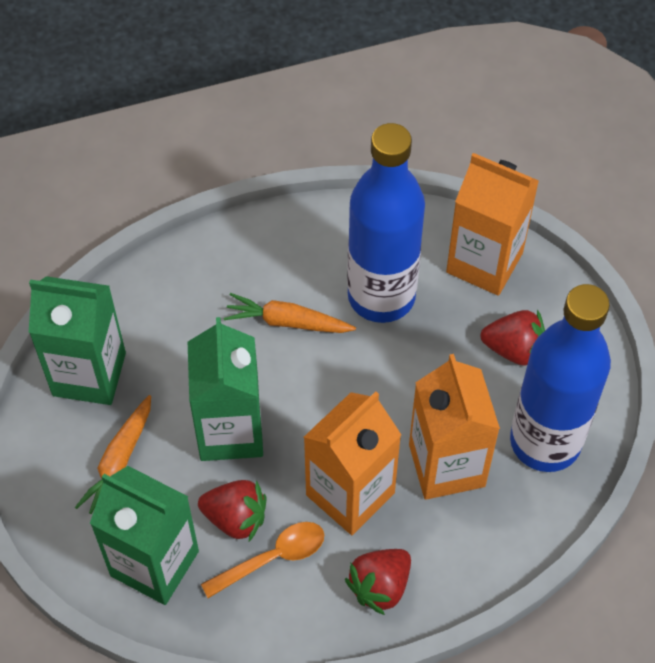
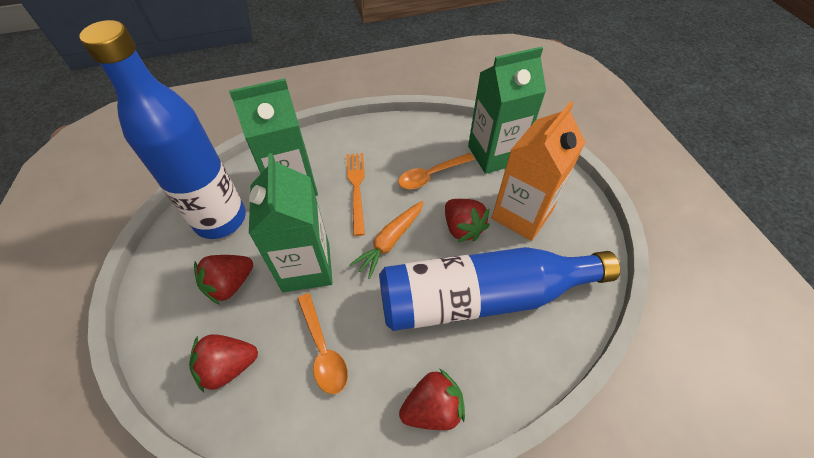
orange carrot: [75,395,151,514] [223,293,356,333] = 2 -> [349,201,424,279] = 1
orange carton: [304,391,401,535] [409,354,500,500] [446,153,539,296] = 3 -> [492,101,586,241] = 1
orange fork: none = 0 -> [347,153,365,236] = 1
orange spoon: [201,522,324,598] = 1 -> [297,293,348,394] [398,153,475,189] = 2
red strawberry: [198,480,266,541] [345,549,411,615] [481,310,545,366] = 3 -> [189,334,258,392] [194,255,253,305] [399,368,465,430] [445,199,490,242] = 4

